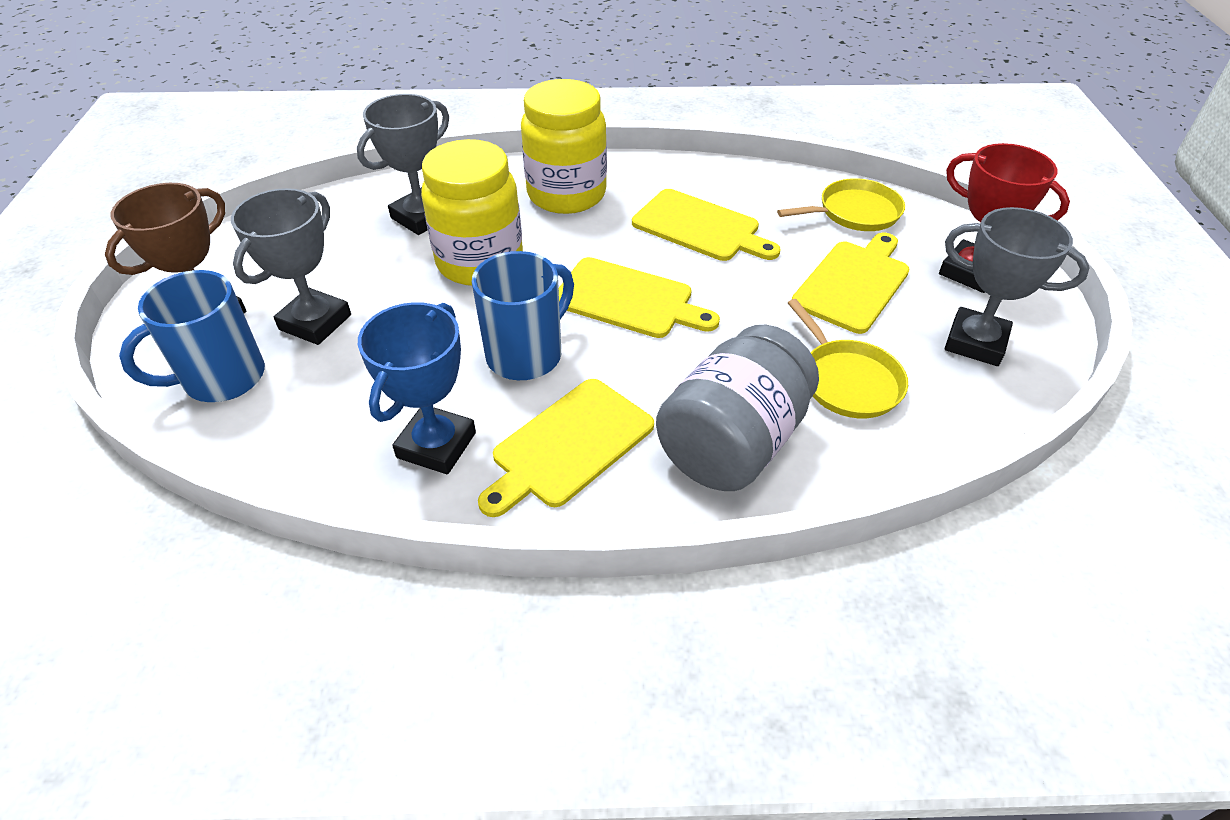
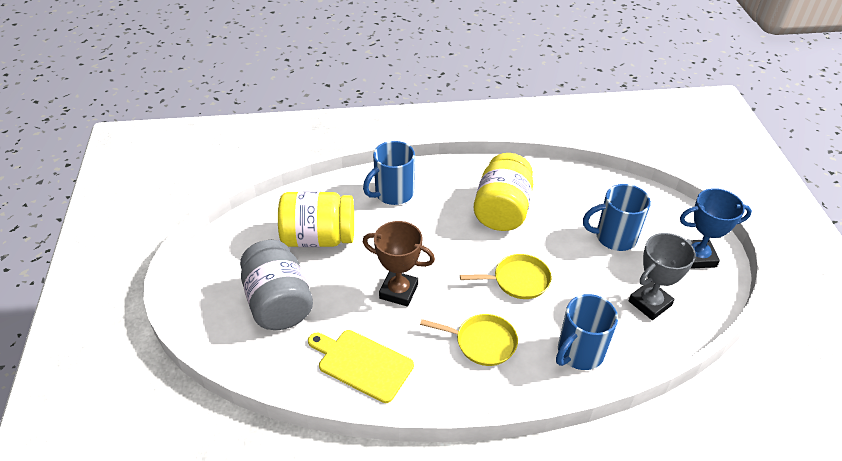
blue mug: [119,270,265,402] [472,251,574,380] = 2 -> [363,141,415,205] [556,294,618,370] [583,184,651,251] = 3
grey trophy: [231,188,351,345] [357,94,449,235] [945,207,1090,366] = 3 -> [629,233,696,320] = 1
red trophy: [939,143,1070,293] = 1 -> none = 0
yellow cutting board: [478,379,654,517] [559,257,720,338] [632,189,781,261] [792,233,910,334] = 4 -> [308,330,414,403] = 1

